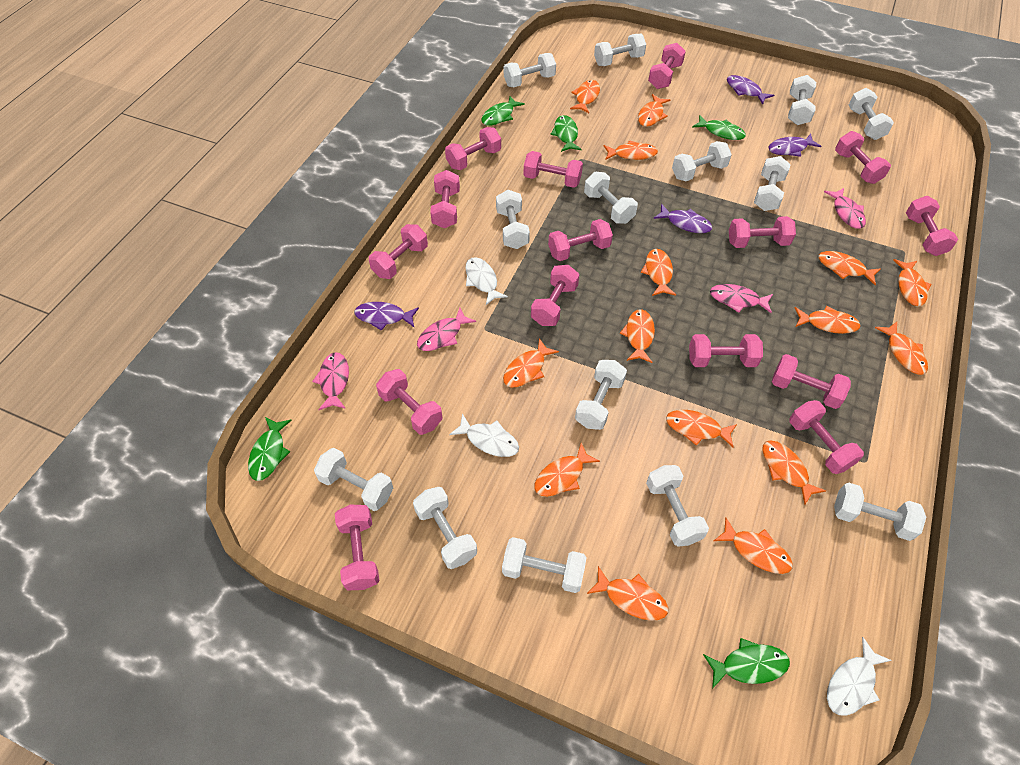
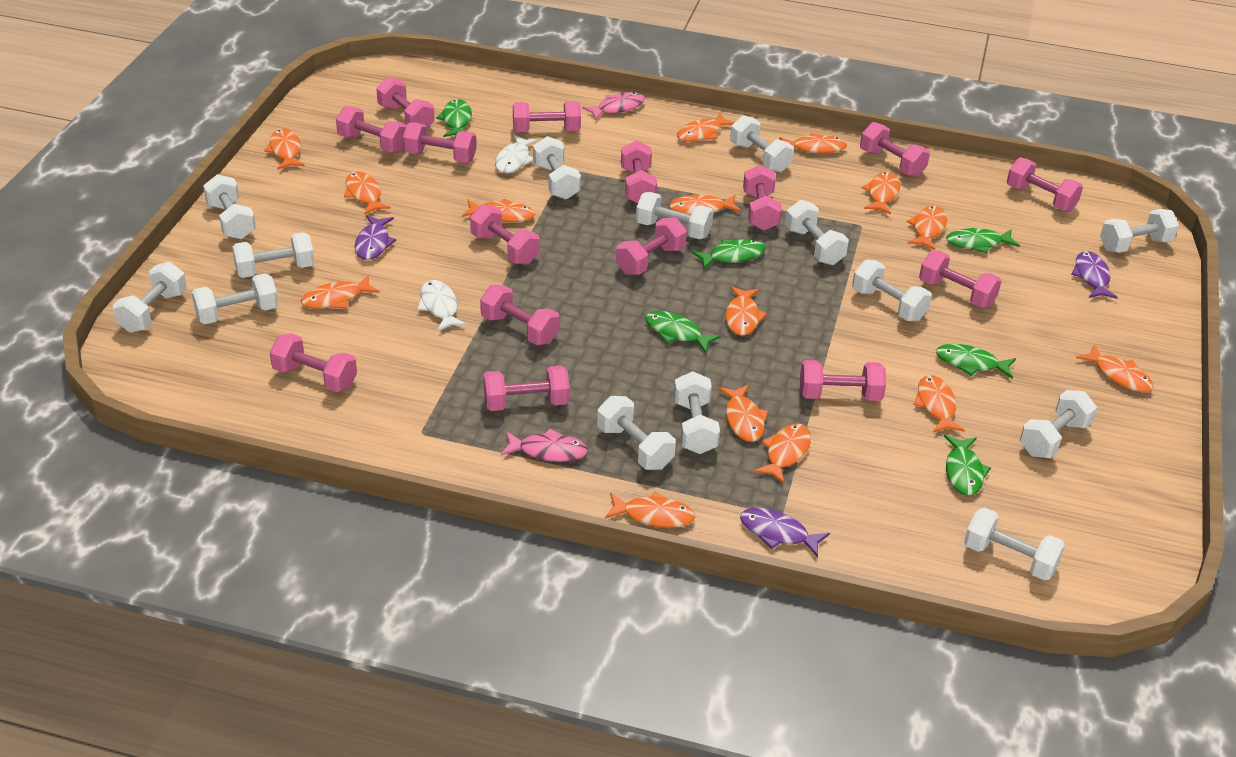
green fish: [248,417,292,481] [481,96,525,126] [550,115,582,152] [692,115,746,140] [703,638,790,689] = 5 -> [436,99,472,137] [645,311,721,353] [692,239,765,269] [936,344,1016,379] [944,435,991,496] [946,228,1020,253] = 6
pink fish: [312,352,349,410] [417,308,476,351] [710,284,773,313] [824,188,866,229] = 4 -> [501,429,588,462] [582,92,645,120] = 2
purple fish: [354,302,419,331] [653,204,712,233] [727,75,774,105] [768,134,821,157] = 4 -> [355,215,396,260] [740,508,830,557] [1071,251,1118,299] = 3
white fish: [449,413,519,457] [465,257,508,305] [827,637,892,716] = 3 -> [417,280,467,332] [495,135,538,173] = 2

